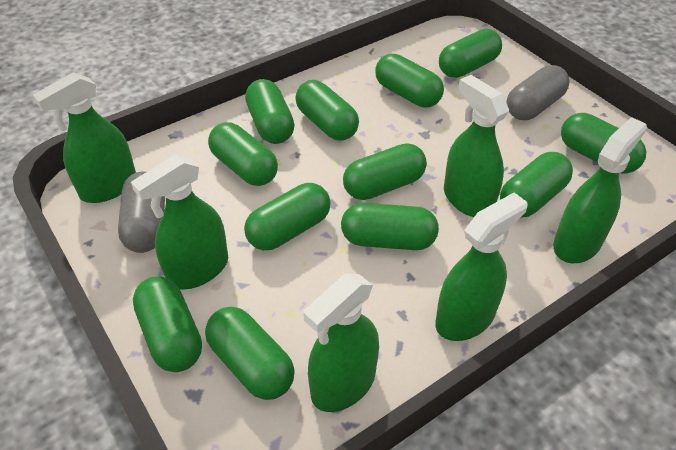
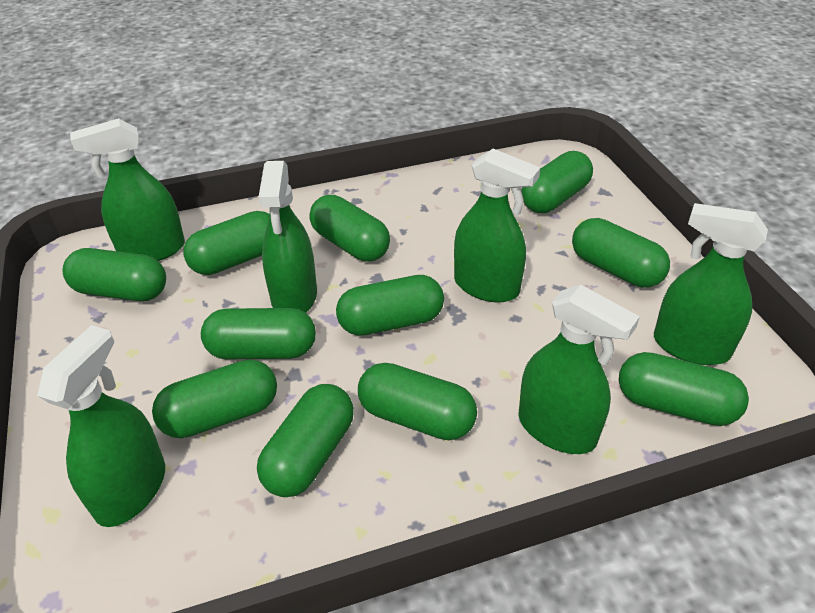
green capsule: [133,276,202,372] [205,307,295,400] [208,122,278,186] [244,183,330,250] [245,79,294,144] [295,80,359,140] [341,203,439,250] [343,143,427,200] [375,54,444,108] [439,29,502,78] [500,152,573,217] [561,113,646,173] = 12 -> [63,248,166,301] [152,359,277,438] [183,211,270,275] [201,308,316,359] [257,384,354,497] [310,195,390,261] [336,275,444,336] [358,363,477,440] [521,151,593,213] [572,218,670,288] [619,352,749,426] = 11
grey capsule: [118,172,165,253] [507,65,569,120] = 2 -> none = 0

